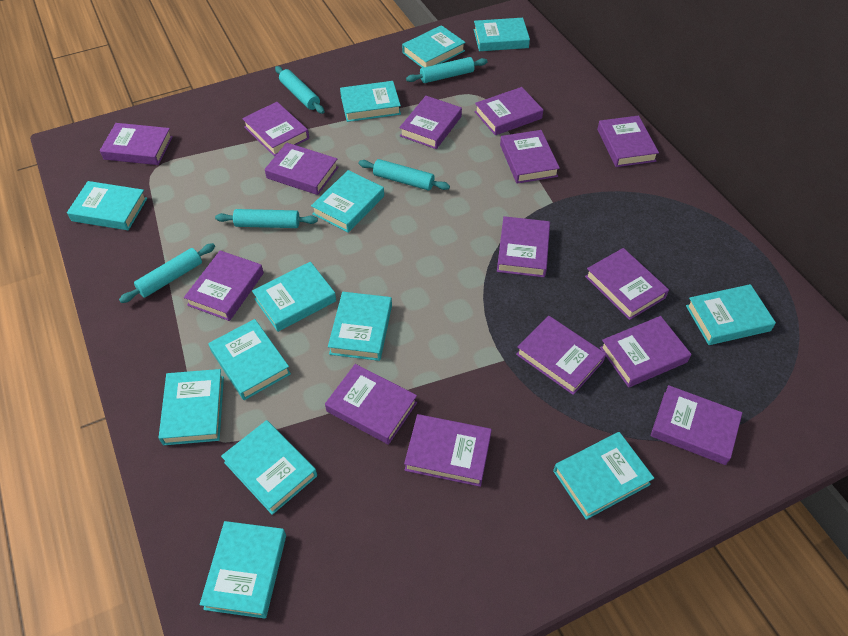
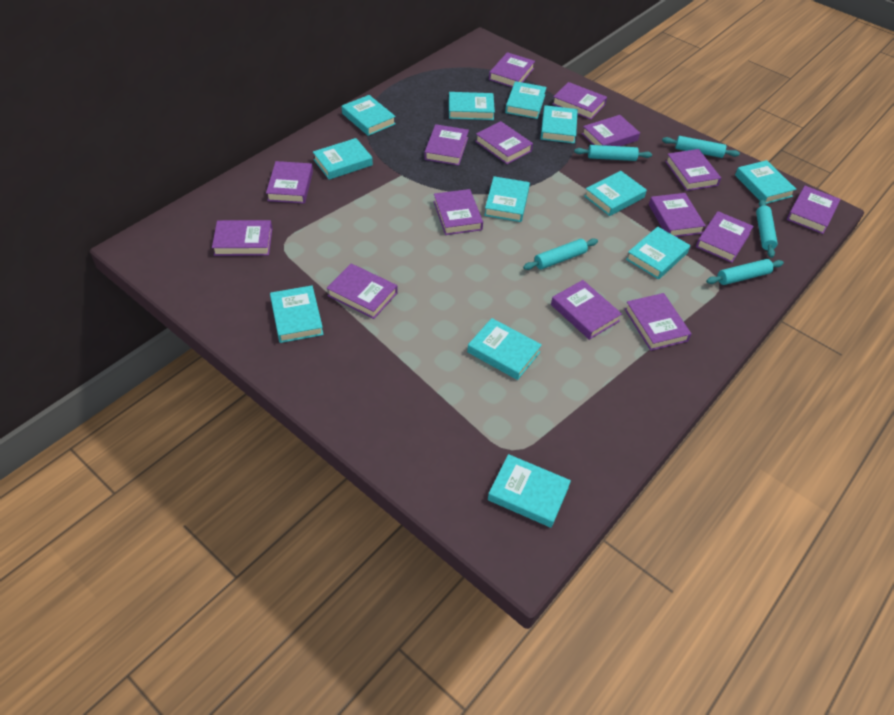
turquoise book: [67,181,147,230] [159,369,224,445] [200,521,286,619] [209,319,291,400] [221,420,317,515] [252,262,336,332] [311,170,384,233] [328,292,392,361] [340,81,401,122] [402,25,466,68] [474,18,530,51] [553,432,654,520] [686,284,776,345] = 13 -> [270,286,324,343] [313,138,373,180] [342,95,396,136] [449,92,495,120] [467,318,542,380] [484,176,530,222] [488,454,571,528] [505,81,547,119] [540,105,578,144] [584,171,647,216] [626,227,690,279] [735,160,796,204] = 12

